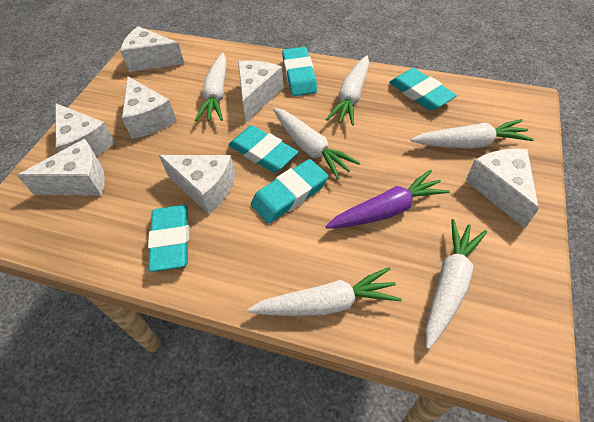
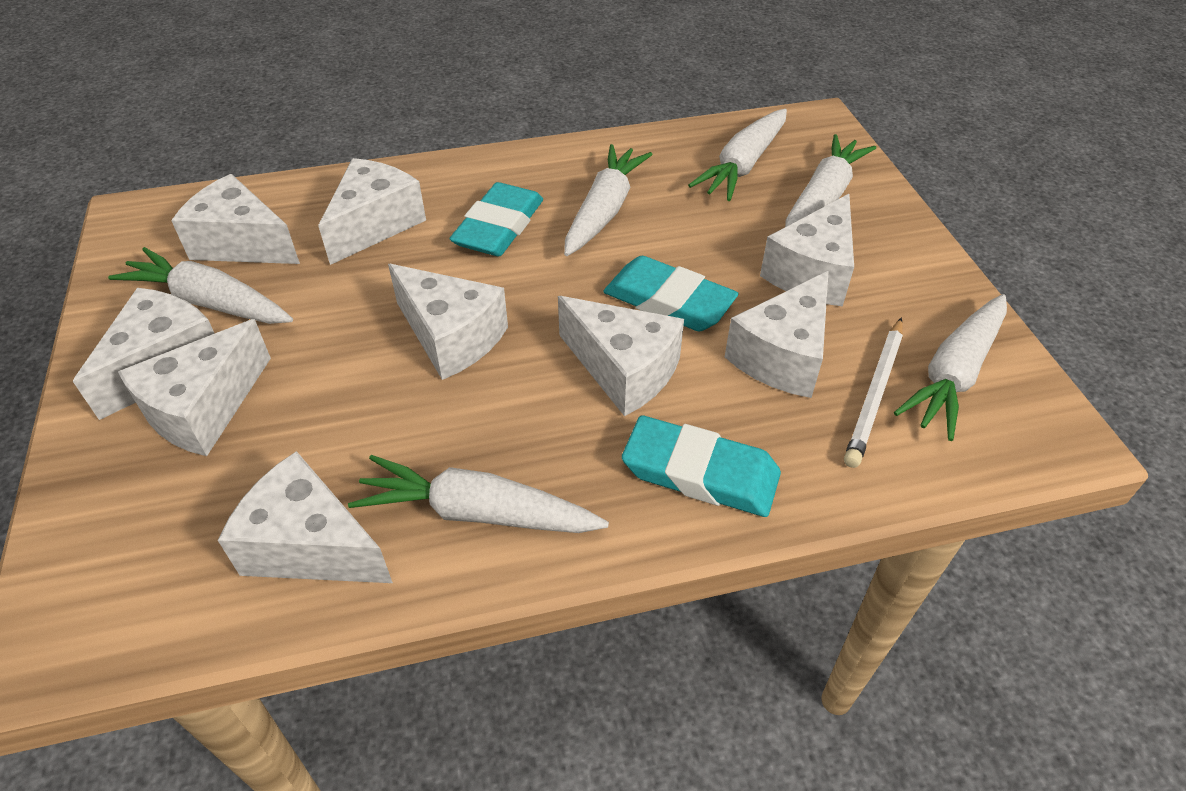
purple carrot: [325,170,450,229] = 1 -> none = 0
turquoise eraser: [148,205,189,272] [228,125,298,173] [251,159,328,224] [282,47,317,96] [389,68,457,111] = 5 -> [449,182,543,256] [603,256,739,331] [622,415,781,517] = 3
white cheese: [17,139,105,196] [56,103,115,157] [120,26,184,72] [122,77,177,139] [159,155,235,214] [238,61,284,122] [465,149,539,229] = 7 -> [73,288,215,420] [118,319,271,456] [171,174,300,264] [218,451,393,583] [318,158,426,265] [388,264,508,380] [558,296,684,416] [725,271,829,398] [760,194,854,307] = 9
white pencil: none = 0 -> [844,318,903,468] = 1

